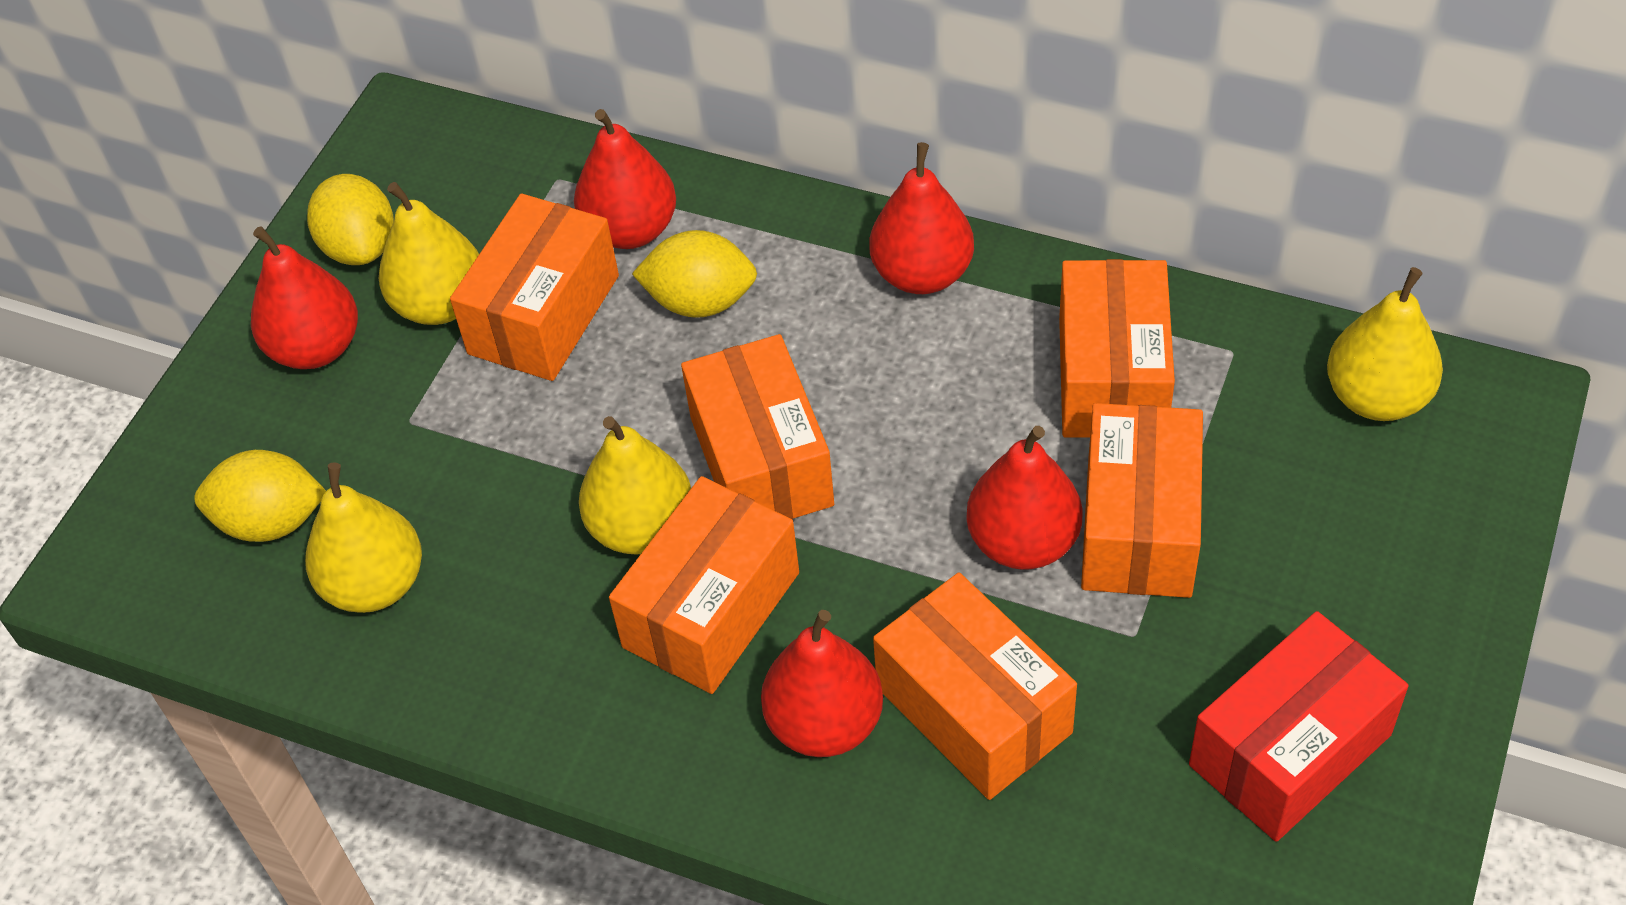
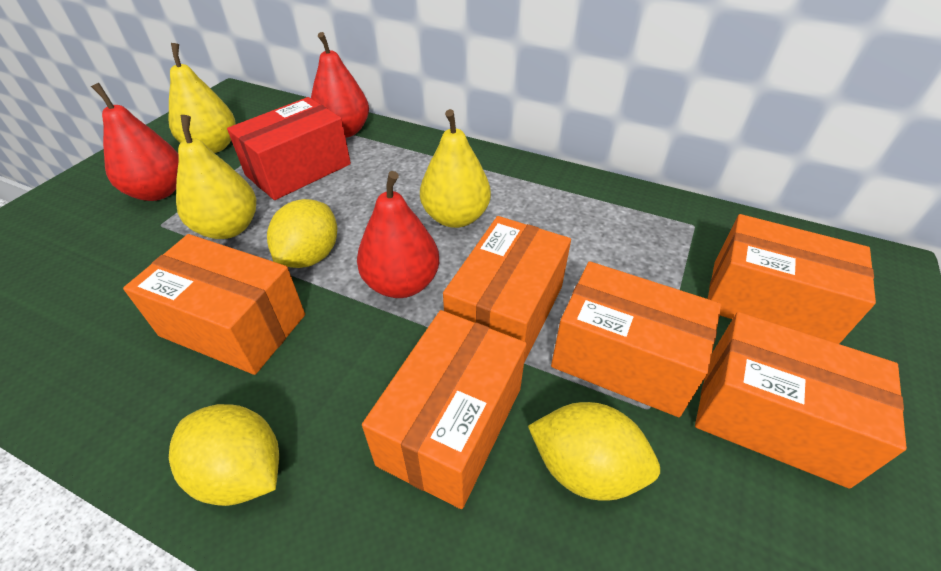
red pear: [251,226,358,369] [574,109,676,249] [761,610,883,757] [870,142,974,294] [966,426,1082,570] = 5 -> [91,83,179,201] [311,32,369,138] [357,171,439,298] = 3
yellow pear: [305,462,422,613] [379,182,479,325] [579,416,691,555] [1327,267,1443,421] = 4 -> [169,43,235,153] [176,115,256,239] [420,109,491,228] = 3

